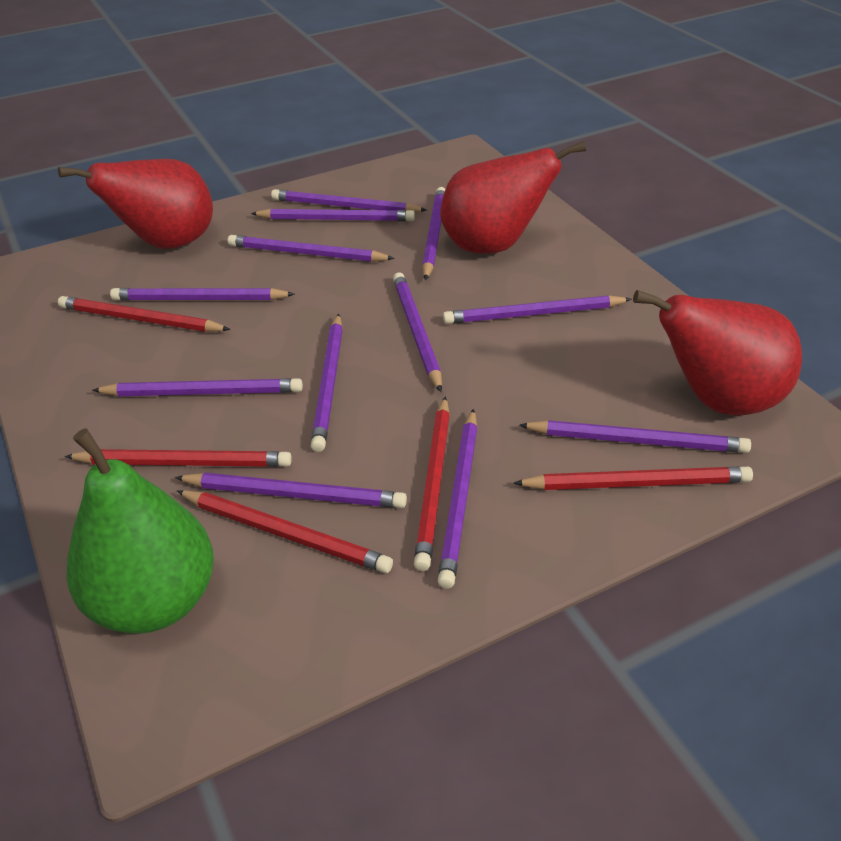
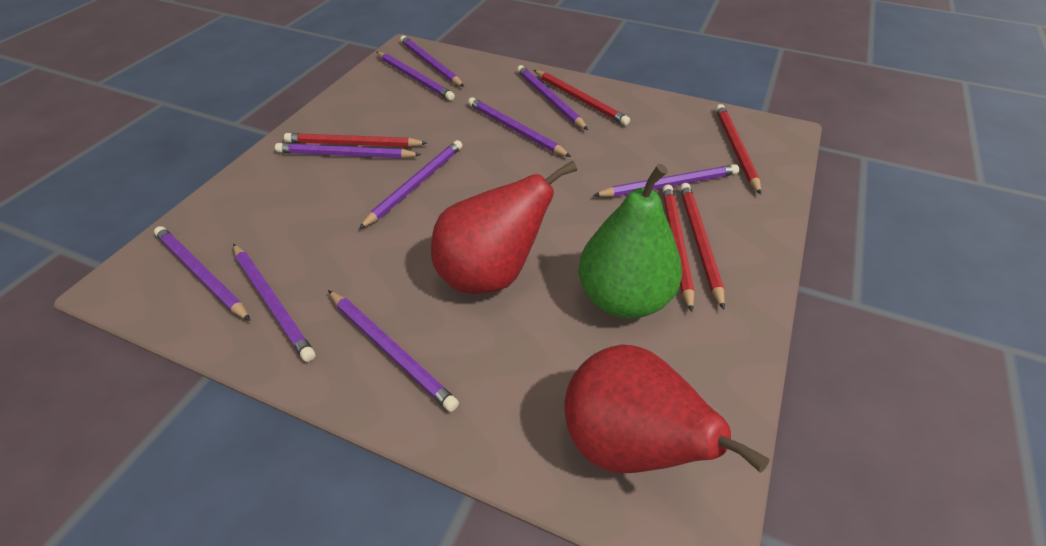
purple pencil: [92,378,303,396] [110,288,295,301] [175,473,407,508] [228,235,395,262] [251,209,415,222] [271,189,427,212] [311,314,343,452] [393,272,442,392] [422,187,445,280] [438,409,478,589] [443,295,632,324] [519,420,751,453] = 12 -> [154,226,251,321] [233,244,315,362] [275,143,421,158] [328,290,459,412] [359,140,462,229] [377,52,455,101] [400,36,464,87] [468,97,571,157] [517,65,588,130] [593,164,739,197] = 10
red pear: [58,159,213,249] [440,141,586,254] [633,290,802,415] = 3 -> [431,161,577,294] [564,345,770,473] = 2

